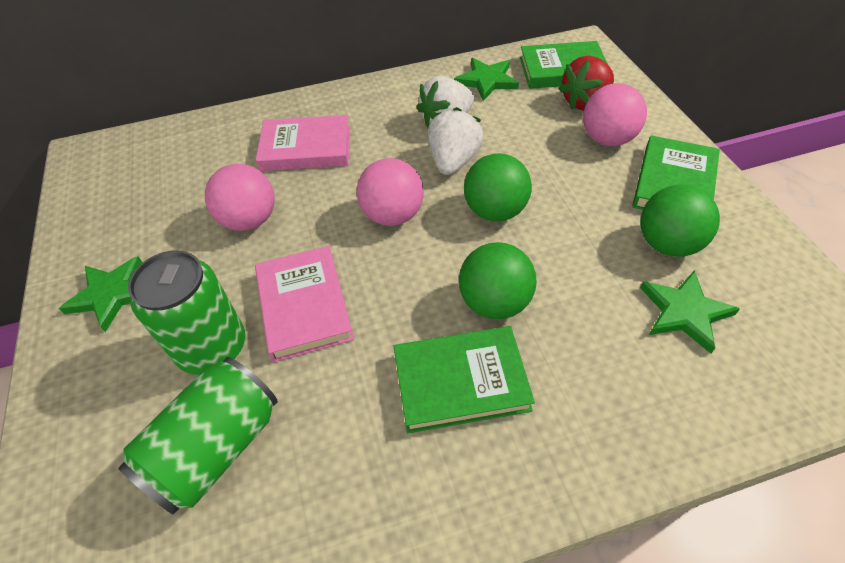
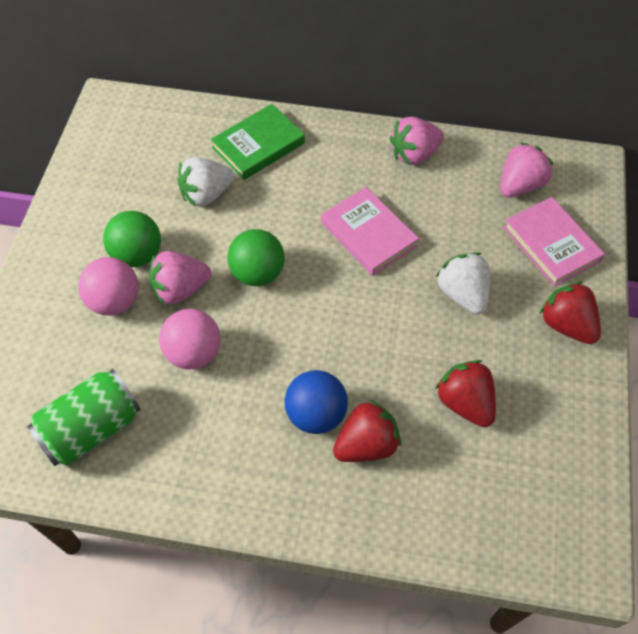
blue ball: none = 0 -> [284,370,348,434] = 1
green ball: [459,242,537,319] [464,153,532,221] [640,184,720,257] = 3 -> [103,211,161,267] [227,229,285,286] = 2
green book: [393,326,535,433] [520,41,608,89] [632,135,720,210] = 3 -> [211,104,305,180] = 1
green can: [118,357,278,514] [128,250,245,375] = 2 -> [27,369,141,466] = 1
green star: [59,256,142,332] [454,58,519,101] [640,270,740,354] = 3 -> none = 0
pink ball: [205,164,275,231] [357,158,424,226] [583,83,647,146] = 3 -> [78,257,139,316] [159,309,220,369] = 2
pink strawberry: none = 0 -> [149,251,211,304] [390,117,444,165] [500,142,554,197] = 3
red strawberry: [559,56,614,111] = 1 -> [333,399,401,462] [435,360,496,427] [540,282,601,344] = 3

